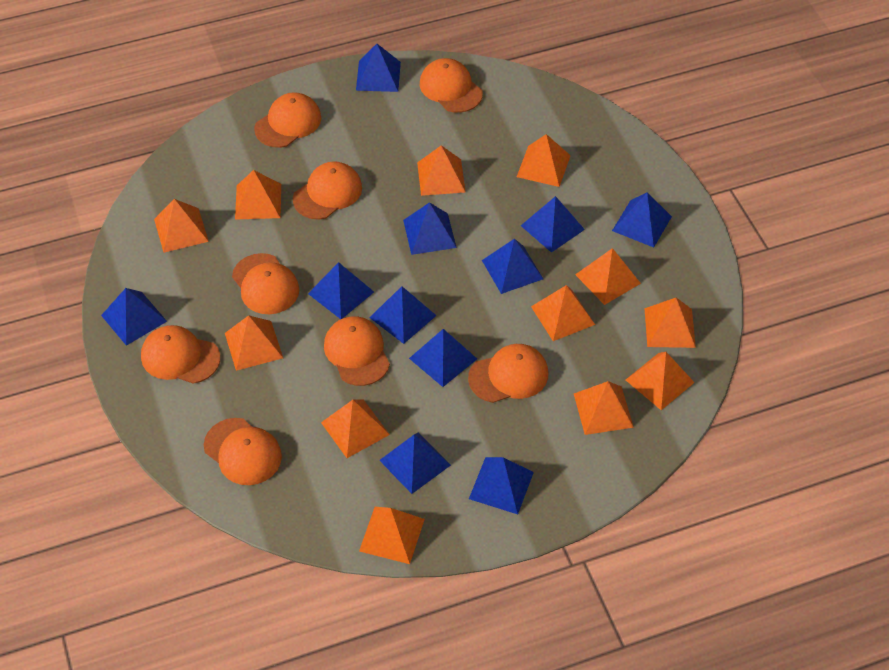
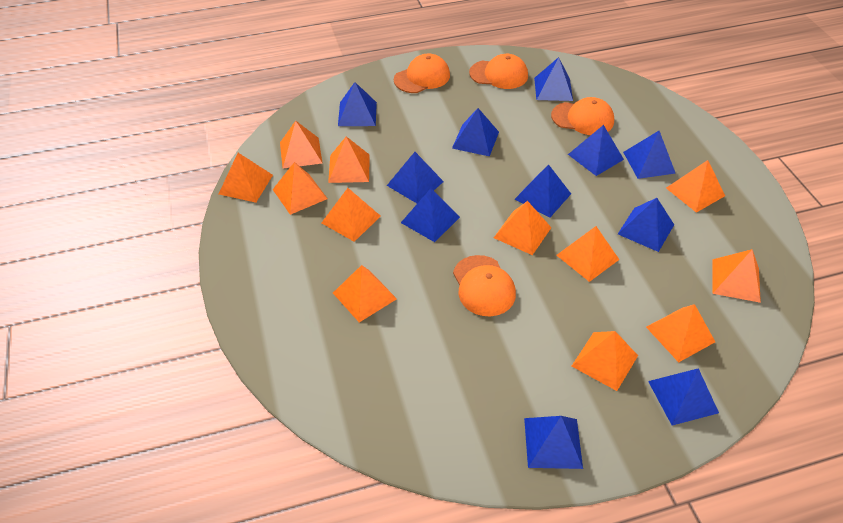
orange cap: [141,325,220,384] [204,418,282,485] [232,253,299,314] [254,92,321,148] [293,161,362,220] [324,316,390,386] [420,58,483,113] [468,344,548,403] = 8 -> [394,54,450,93] [453,255,516,316] [469,54,528,89] [551,97,614,135] = 4

